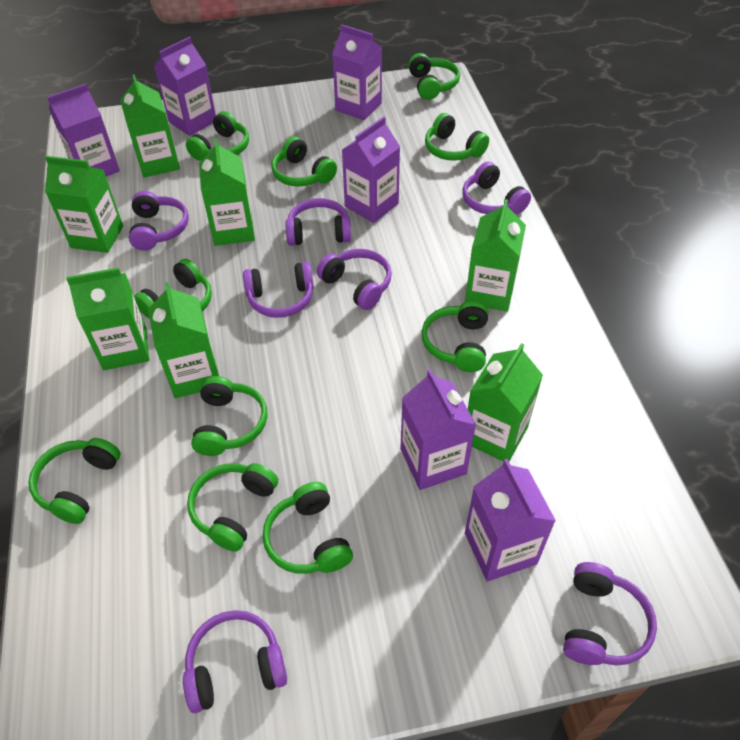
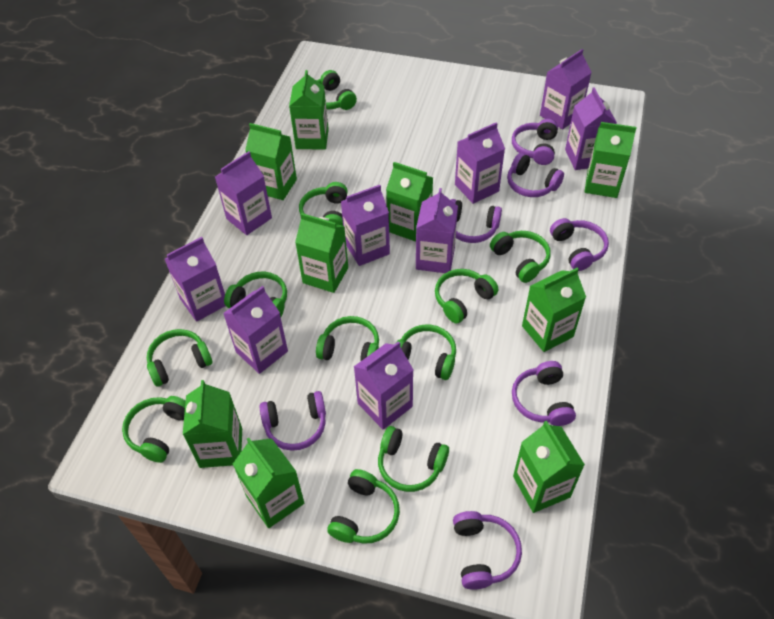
green carton: [45,156,123,253] [66,268,149,370] [120,74,180,177] [148,282,219,398] [199,138,255,246] [465,199,526,312] [468,343,543,462] = 7 -> [183,380,242,468] [233,438,304,528] [245,123,297,200] [289,70,329,150] [295,213,348,293] [386,162,433,242] [513,421,585,513] [522,268,586,352] [584,122,637,198] = 9
green headphones: [28,438,120,524] [134,259,212,319] [186,111,249,160] [187,463,278,552] [191,376,267,456] [263,482,353,574] [272,137,337,186] [408,53,460,100] [422,300,488,372] [425,113,489,161] = 10 -> [122,396,186,463] [147,329,213,387] [224,272,287,317] [299,182,348,226] [316,70,357,110] [316,316,379,362] [327,469,400,544] [378,426,449,492] [396,324,456,380] [435,269,498,324] [490,231,551,283] = 11
purple carton: [47,84,120,176] [154,37,216,136] [332,24,382,120] [342,116,400,223] [400,369,476,490] [465,459,556,581] = 6 -> [165,237,225,322] [215,151,272,235] [223,286,288,374] [341,185,390,266] [354,341,414,429] [416,188,458,273] [455,122,505,204] [540,49,592,129] [565,87,617,170] = 9

